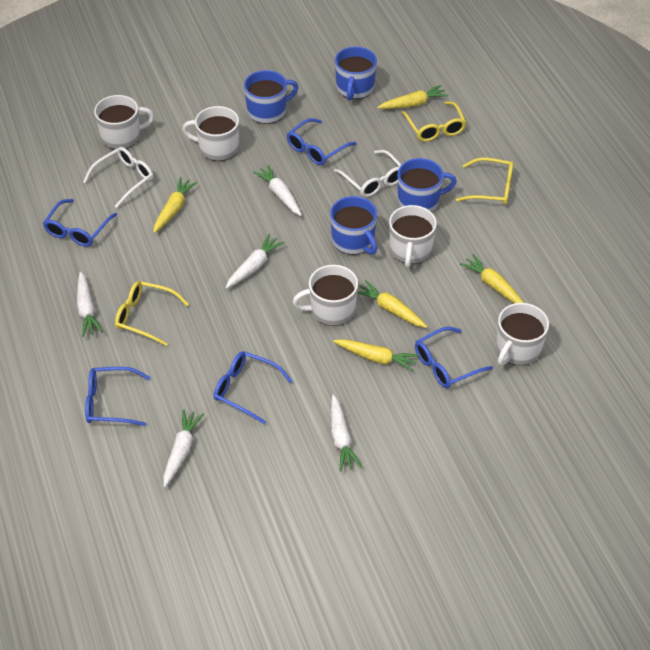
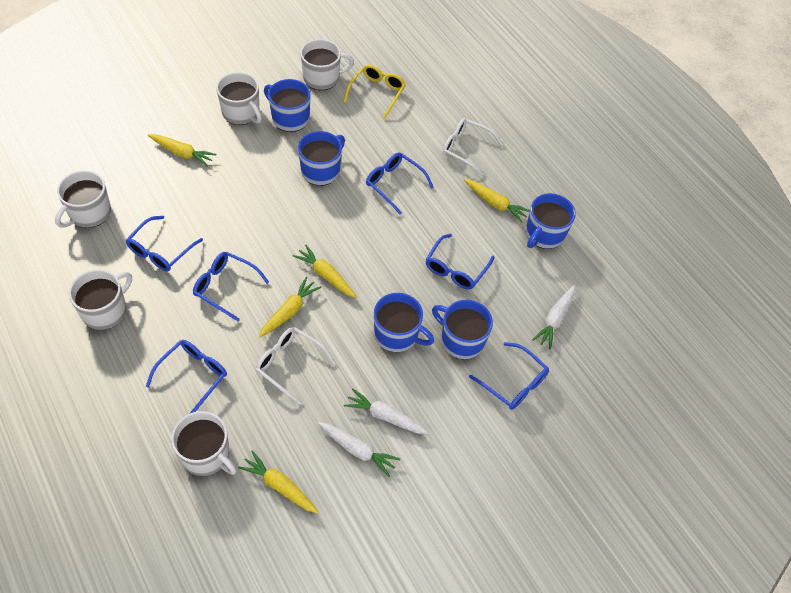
blue glasses: [43,199,117,247] [85,367,150,426] [214,351,292,424] [287,118,356,165] [415,327,493,388] = 5 -> [126,216,203,271] [146,340,227,414] [193,252,269,321] [366,152,434,214] [426,234,495,289] [469,342,549,410] = 6
blue mug: [244,70,298,124] [330,196,377,255] [335,46,377,101] [398,158,457,212] = 4 -> [264,79,310,132] [298,131,345,186] [374,293,434,352] [432,300,493,359] [526,193,576,249] = 5
white carrot: [77,272,103,337] [163,409,204,487] [225,234,285,289] [253,165,302,216] [331,395,362,472] = 5 -> [318,422,400,477] [344,389,429,434] [532,285,575,349] = 3
yellow glasses: [115,281,189,346] [402,102,467,142] [456,157,513,205] = 3 -> [344,65,406,119] = 1

